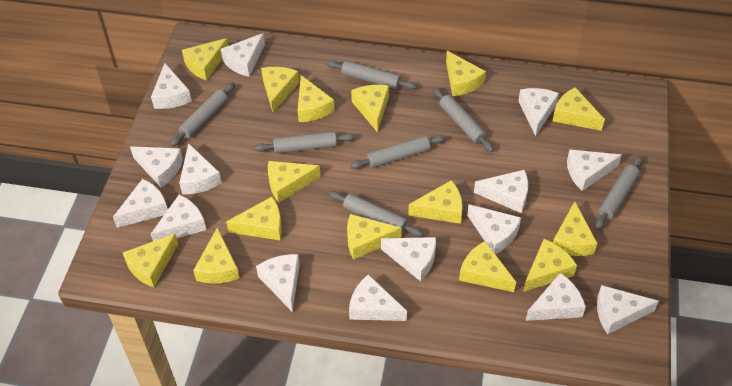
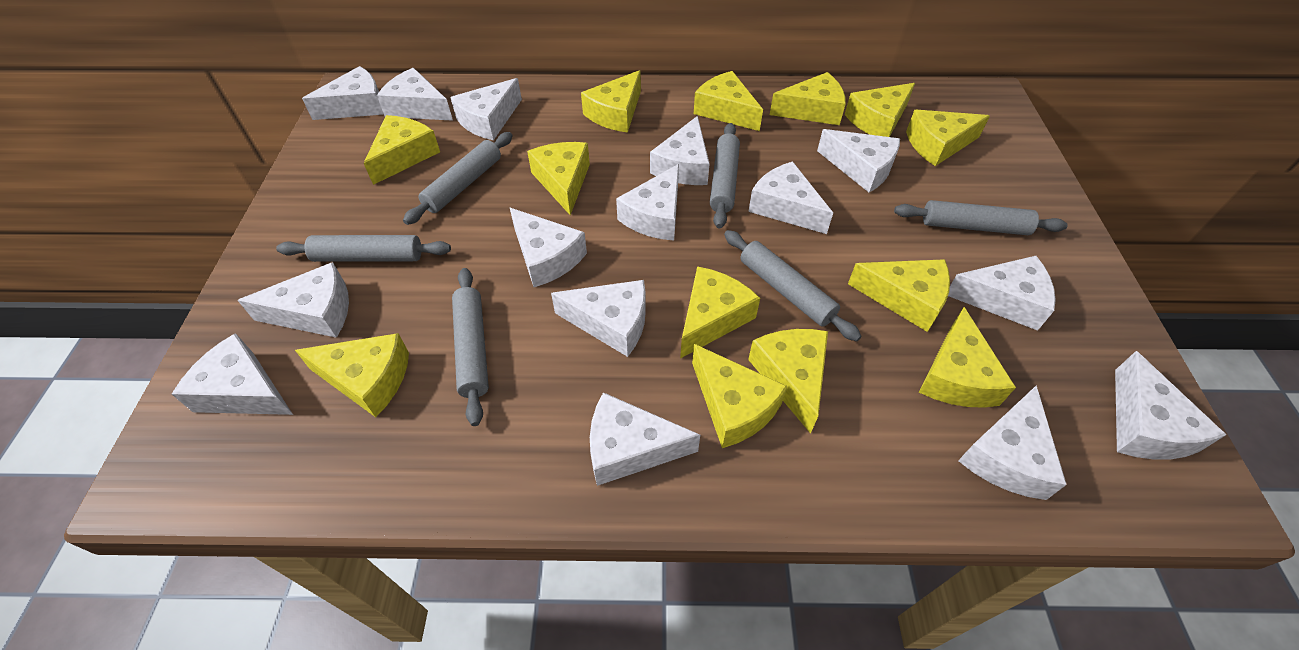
grey rolling pin: [170,82,235,147] [255,131,355,153] [327,60,416,90] [329,191,423,237] [351,135,446,169] [433,87,494,152] [595,156,643,229] = 7 -> [276,235,451,262] [403,132,513,225] [452,268,489,426] [710,123,740,229] [724,230,862,341] [894,200,1068,235] = 6
yellow cheese: [123,234,178,287] [182,38,228,81] [193,228,240,284] [226,197,282,240] [261,67,299,113] [268,161,321,202] [297,75,335,122] [347,214,402,260] [351,85,389,133] [408,180,463,224] [446,51,486,96] [459,241,516,292] [523,239,577,292] [553,87,605,131] [553,201,597,256] = 15 -> [295,333,409,417] [364,115,440,185] [527,142,590,215] [581,70,641,133] [680,266,760,359] [692,344,788,448] [694,71,763,131] [748,329,828,433] [770,72,846,125] [845,83,915,137] [848,259,950,332] [906,110,990,166] [919,307,1016,408] = 13

